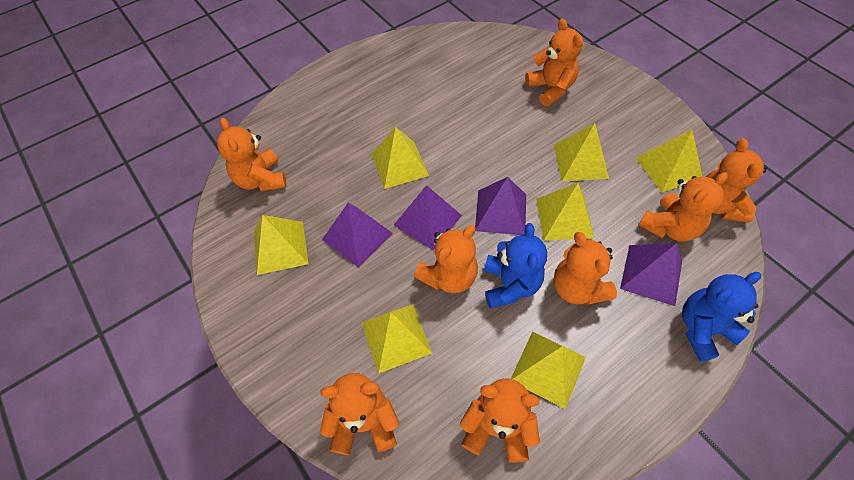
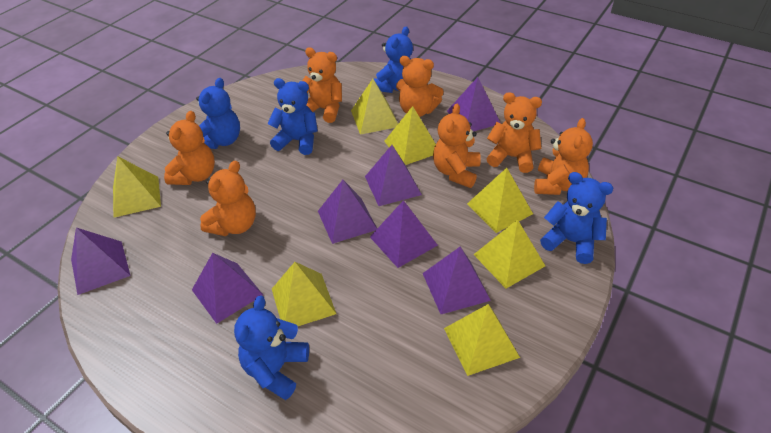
blue teddy bear: [484,223,547,308] [682,272,761,362] = 2 -> [196,78,240,149] [234,296,309,400] [267,78,318,155] [373,26,413,93] [540,172,614,264] = 5
orange teddy bear: [217,118,287,192] [320,373,399,455] [414,225,478,293] [460,378,540,463] [525,19,583,106] [554,232,617,305] [638,172,728,242] [705,138,767,223] = 8 -> [164,111,215,185] [200,161,256,236] [302,47,342,123] [396,56,444,117] [433,104,481,188] [487,92,542,173] [534,118,593,195] = 7
purple pyramid: [322,203,392,267] [394,185,462,250] [475,177,526,235] [620,243,682,306] = 4 -> [71,228,131,295] [192,253,263,324] [318,180,377,244] [365,145,422,206] [370,200,438,268] [423,247,491,314] [447,77,500,132] = 7

